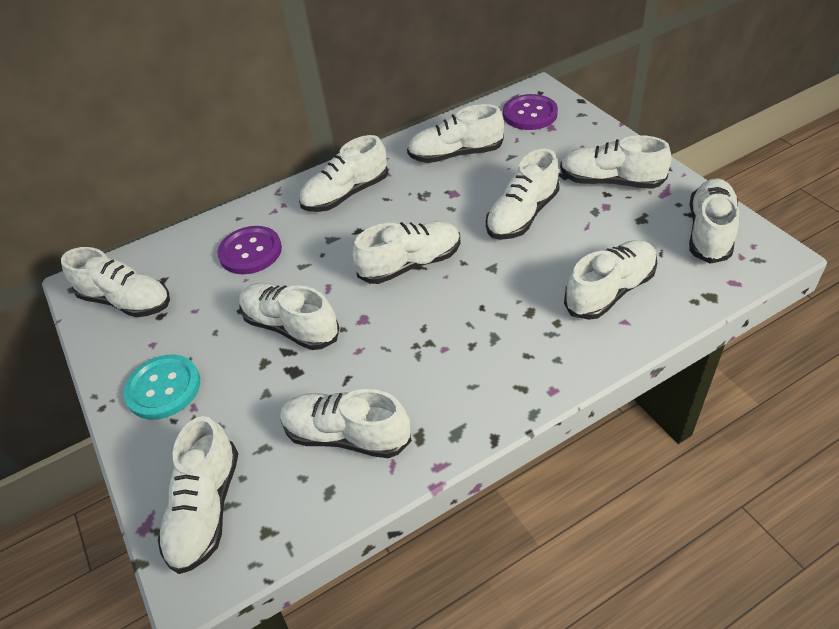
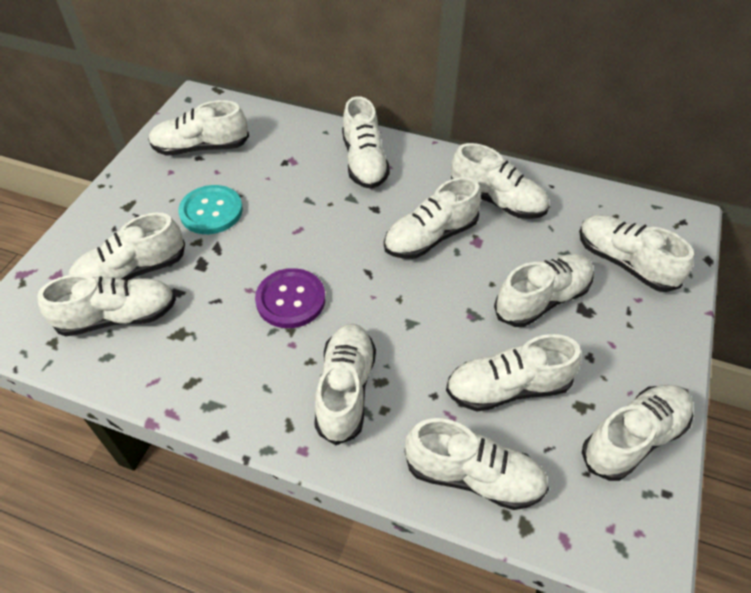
purple button: [217,226,282,274] [503,94,558,130] = 2 -> [255,268,325,328] = 1
white shoe: [61,247,170,317] [158,416,239,574] [239,283,339,350] [280,389,412,458] [299,135,388,212] [352,221,461,284] [407,104,504,163] [486,149,560,240] [560,135,671,189] [564,240,657,320] [689,178,739,264] = 11 -> [37,274,176,336] [69,213,185,280] [149,100,249,156] [314,324,376,445] [342,96,390,189] [384,177,481,259] [405,418,549,510] [446,334,582,411] [451,143,549,219] [494,254,594,327] [579,215,694,292] [582,385,693,481] = 12

